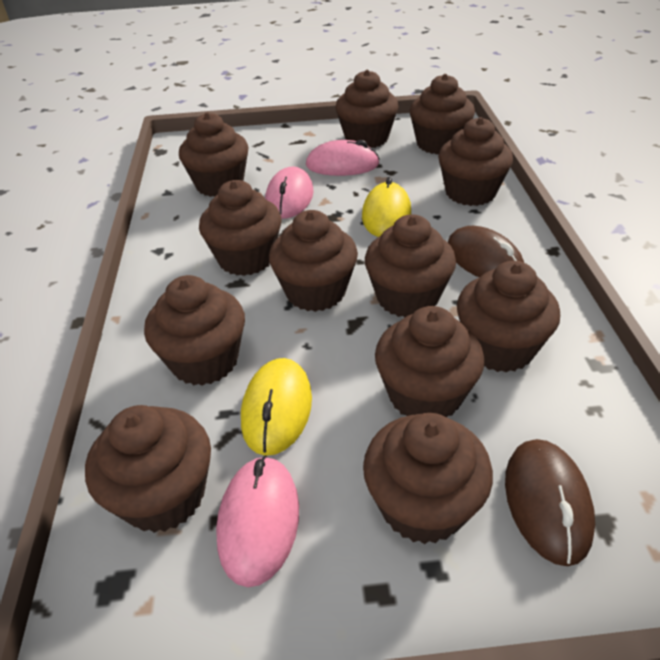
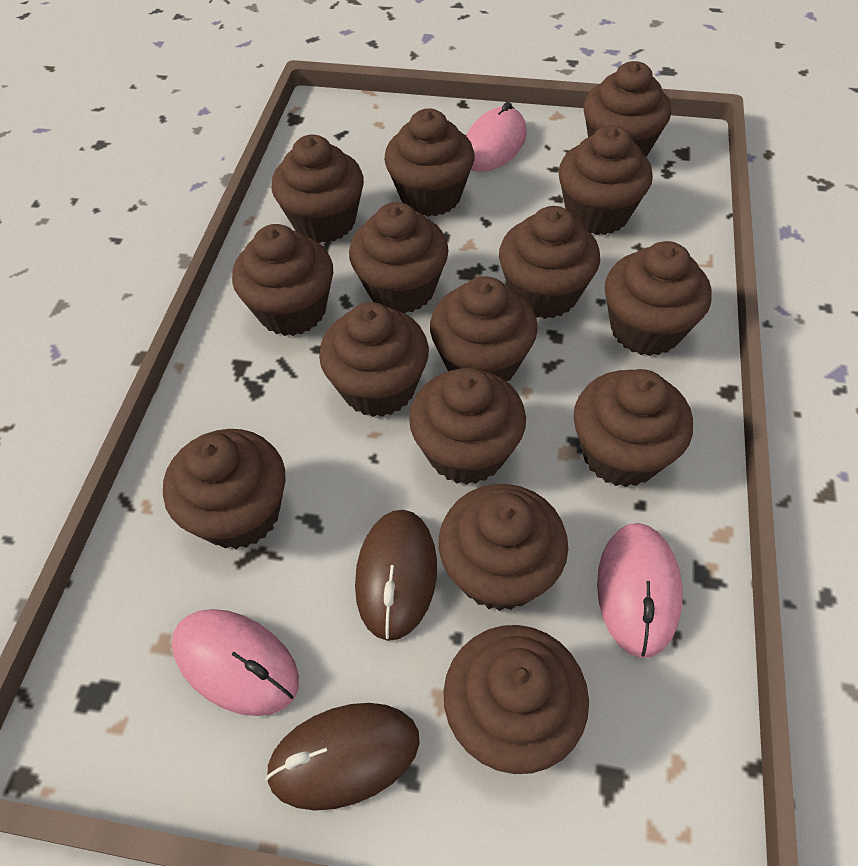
brown cupcake: [85,405,211,533] [144,275,245,386] [179,112,249,197] [199,180,282,276] [269,210,358,312] [336,70,399,148] [363,413,493,544] [365,214,456,317] [375,306,484,417] [410,74,475,154] [438,117,513,206] [457,261,560,373] = 12 -> [163,429,286,549] [232,224,333,336] [271,134,364,243] [319,302,429,417] [349,202,449,314] [384,109,475,217] [409,368,526,485] [430,276,538,381] [439,484,568,611] [443,625,589,774] [499,206,600,319] [558,125,653,235] [573,369,693,487] [584,61,671,157] [605,241,712,356] = 15
yellow mouse: [241,358,312,456] [362,177,411,237] = 2 -> none = 0

